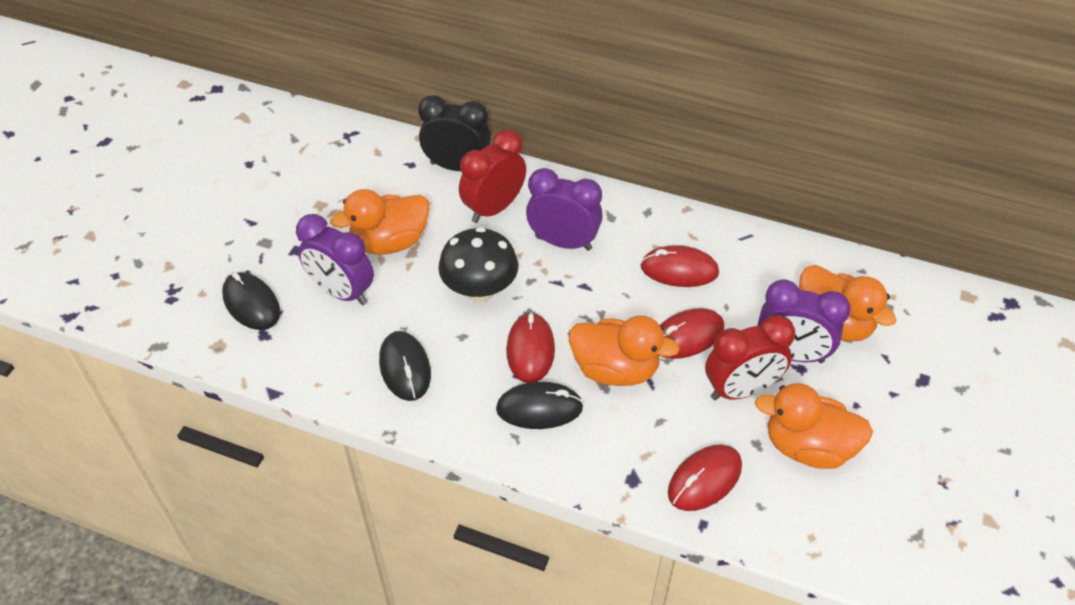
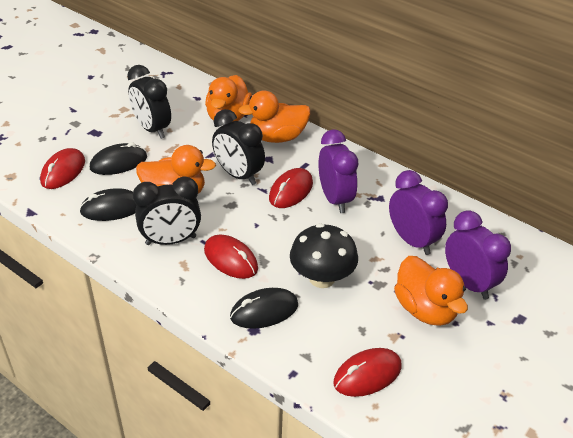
black clock: [418,95,491,171] = 1 -> [127,65,171,139] [133,176,201,245] [212,109,265,185] = 3
red clock: [459,129,526,223] [705,315,795,400] = 2 -> none = 0

